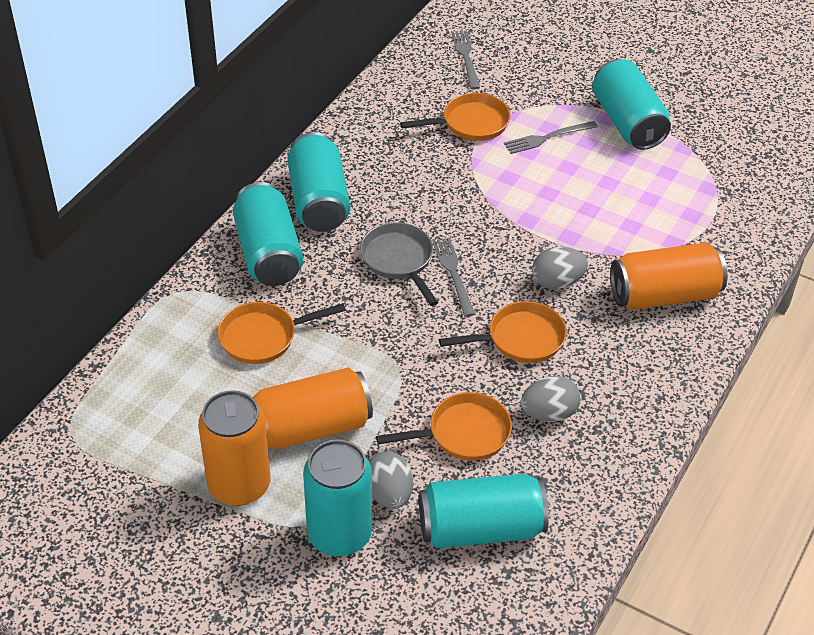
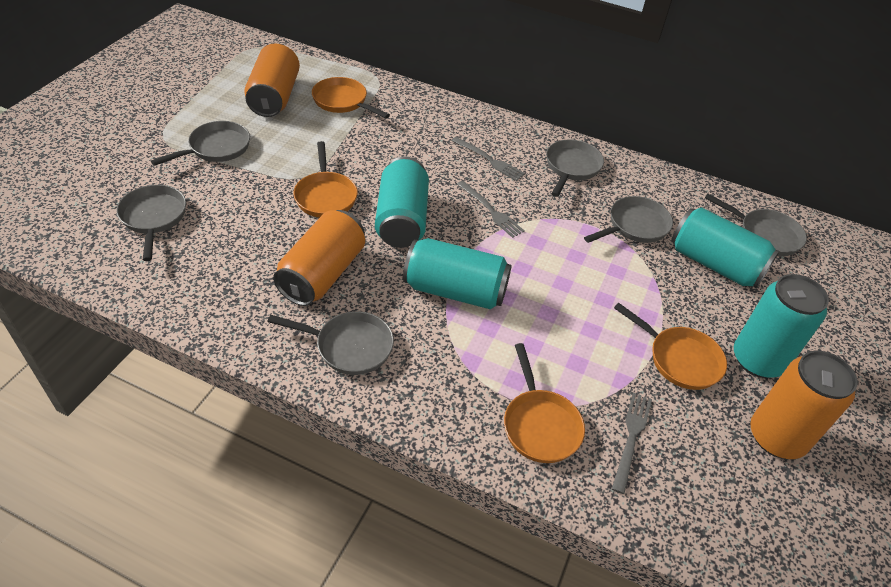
grey egg: [369,451,413,509] [521,376,580,422] [532,247,588,289] = 3 -> none = 0
grey pan: [360,222,438,306] = 1 -> [117,185,186,261] [151,121,250,166] [267,311,394,375] [546,139,604,197] [584,196,673,243] [705,194,807,256] = 6
turquoise can: [233,182,303,286] [287,132,350,232] [303,440,372,556] [419,474,549,549] [592,59,671,150] = 5 -> [375,157,429,248] [403,238,512,309] [671,207,779,288] [734,274,829,378] = 4

